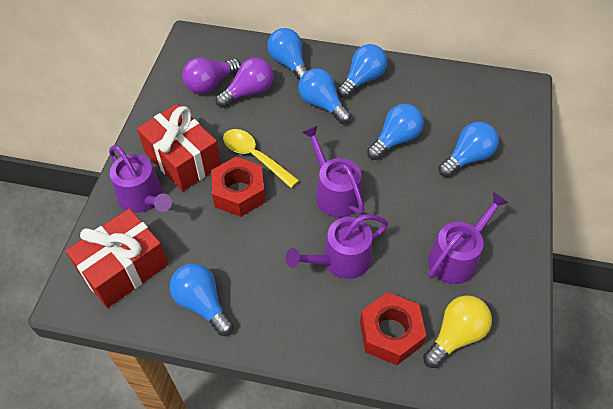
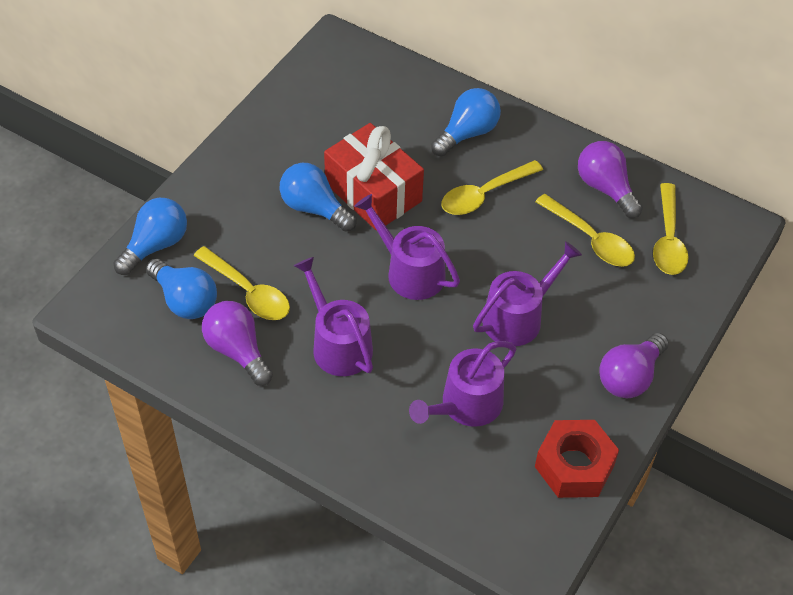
blue light bulb: [170,264,233,336] [267,28,308,80] [298,68,351,124] [337,44,387,98] [367,104,424,160] [439,122,499,177] = 6 -> [113,198,187,275] [146,259,217,319] [280,163,356,232] [431,88,501,156] = 4
purple light bulb: [182,57,241,94] [216,58,273,108] = 2 -> [202,301,273,386] [578,141,643,218] [599,333,669,398] = 3
red gift: [65,209,168,308] [137,104,221,191] = 2 -> [324,123,424,231] = 1
red nut: [211,157,265,217] [360,292,426,365] = 2 -> [535,420,619,498] = 1
yellow light bulb: [423,295,492,368] = 1 -> none = 0
yellow spoon: [223,129,299,188] = 1 -> [193,246,290,320] [442,160,543,215] [535,194,635,267] [653,183,688,275] = 4

